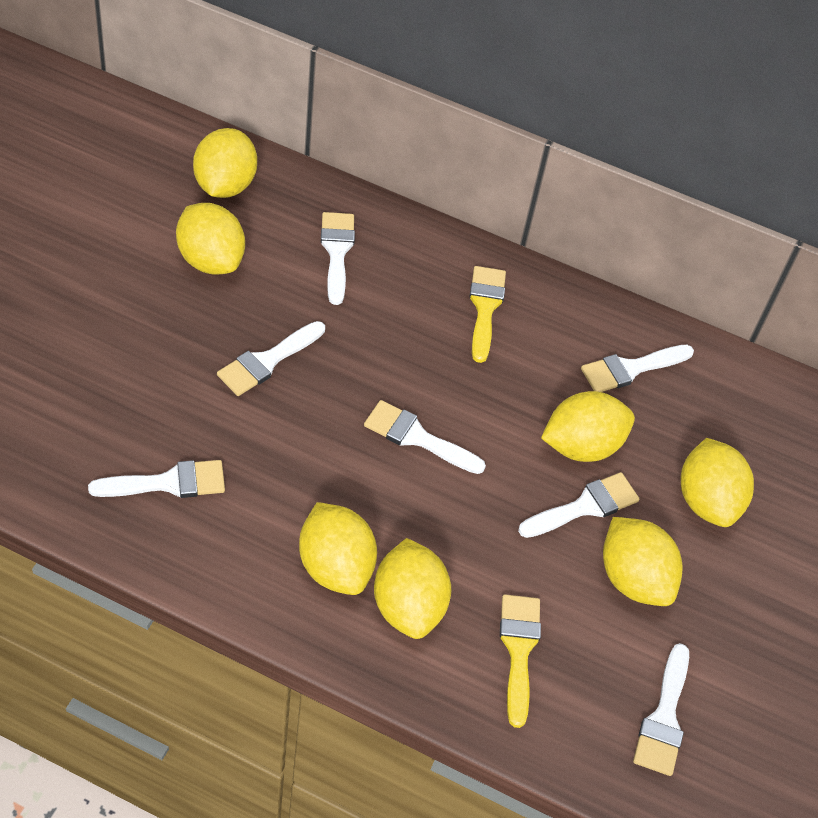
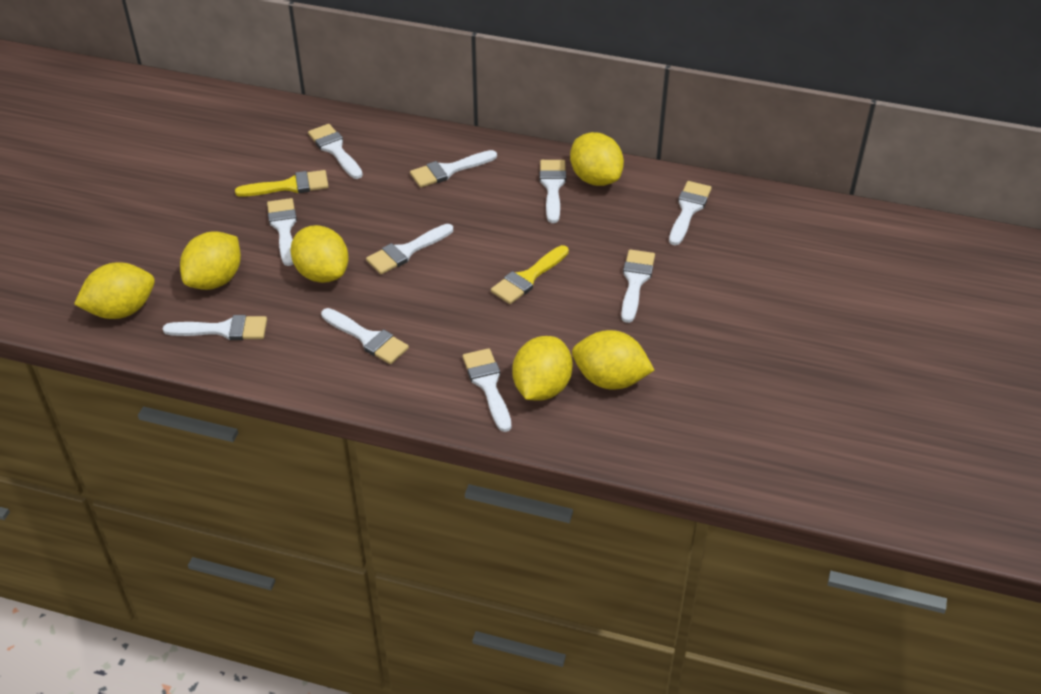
white brush: [88,460,225,498] [217,321,325,396] [321,212,355,305] [364,400,486,474] [518,472,640,538] [581,345,694,392] [633,643,689,776] = 7 -> [163,315,267,340] [267,198,297,266] [308,124,363,179] [321,308,409,364] [366,224,453,274] [410,150,497,188] [462,348,511,432] [540,160,566,223] [621,249,655,323] [669,181,712,245] = 10
yellow lemon: [176,203,245,275] [193,128,257,198] [299,502,377,595] [374,538,451,639] [541,391,635,462] [603,517,683,606] [681,438,754,527] = 7 -> [74,262,155,319] [180,231,241,290] [290,225,349,283] [512,336,573,401] [570,132,624,186] [572,330,654,390] = 6

